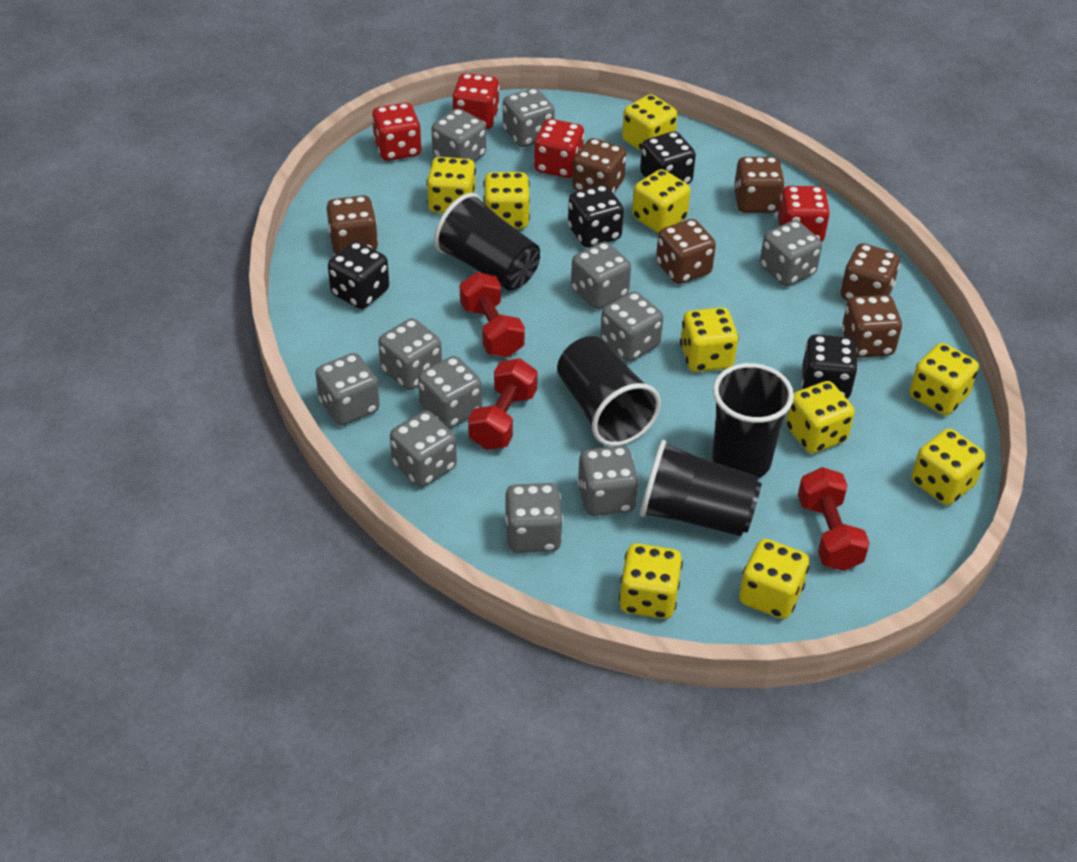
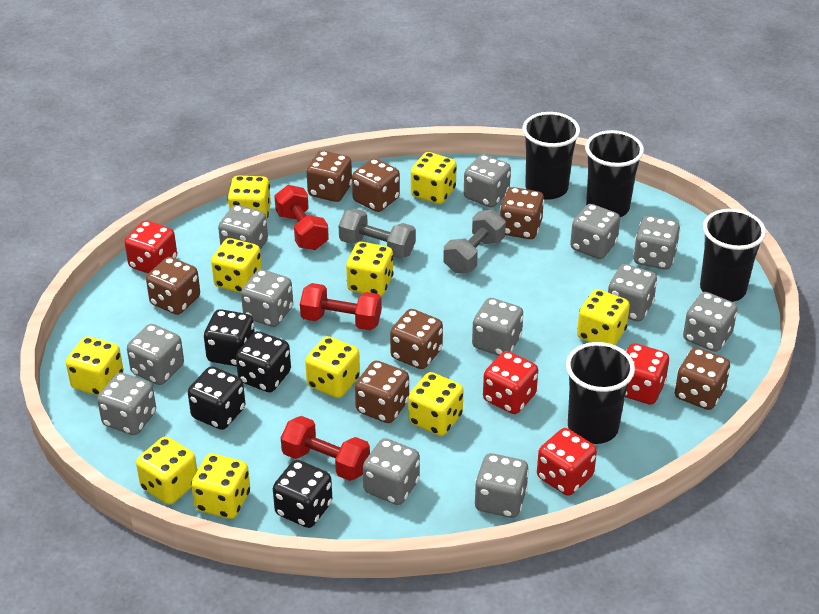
brown dice: [327,195,378,254] [572,138,626,193] [656,219,716,284] [734,157,785,213] [841,243,900,300] [842,295,902,358] = 6 -> [146,257,200,315] [306,150,352,202] [352,158,400,212] [355,361,409,423] [390,309,443,369] [500,187,544,239] [675,347,730,410] = 7
grey dice: [315,353,380,426] [378,318,442,390] [390,411,457,487] [418,356,482,429] [431,108,486,162] [503,88,555,147] [505,483,563,553] [571,242,631,309] [577,446,639,516] [600,291,663,361] [760,220,822,286] = 11 -> [97,373,156,435] [127,324,184,385] [218,205,268,250] [241,269,293,327] [363,438,420,505] [464,154,511,208] [472,298,523,356] [475,453,529,518] [570,204,620,259] [608,264,657,322] [633,216,680,270] [683,292,738,352] = 12
grey dumbbell: none = 0 -> [339,209,416,259] [443,210,506,273] = 2

